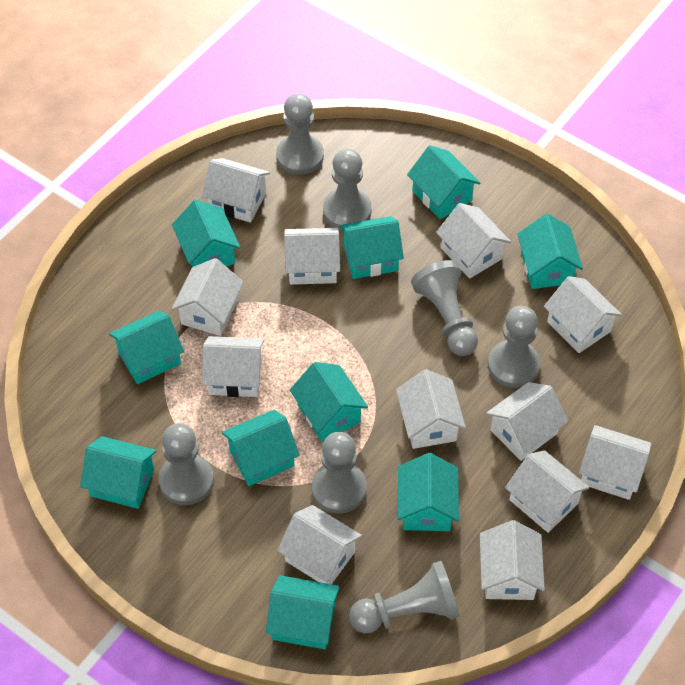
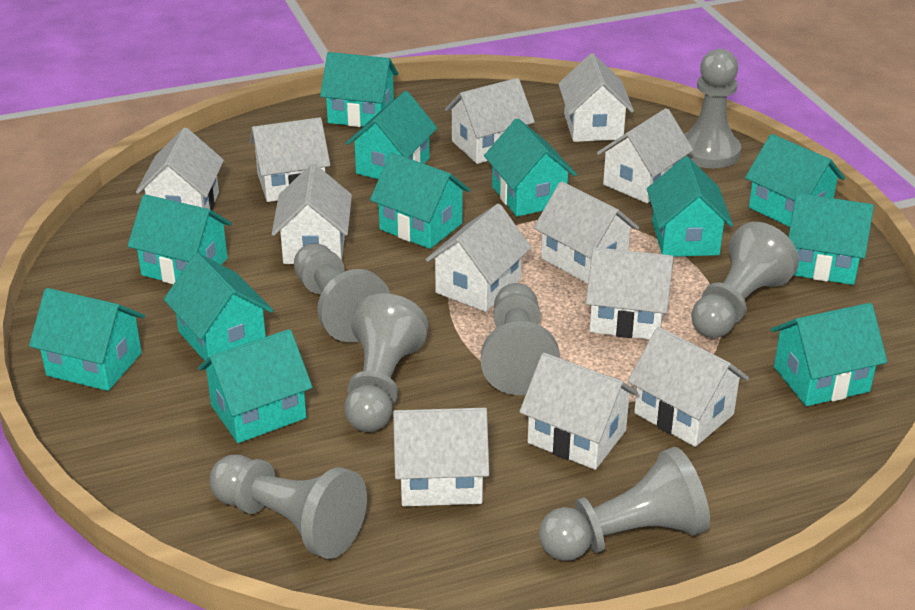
turquoise house: [80,436,157,509] [109,311,184,384] [172,200,240,267] [222,410,300,486] [266,575,340,649] [290,362,368,442] [339,216,404,279] [398,453,459,531] [407,145,480,219] [517,214,583,289] = 10 -> [29,288,145,391] [128,194,232,284] [164,253,273,361] [198,329,313,443] [320,52,398,127] [346,91,437,179] [370,153,470,249] [484,118,577,217] [647,157,733,257] [745,134,845,227] [771,303,888,406] [788,193,874,285] = 12

